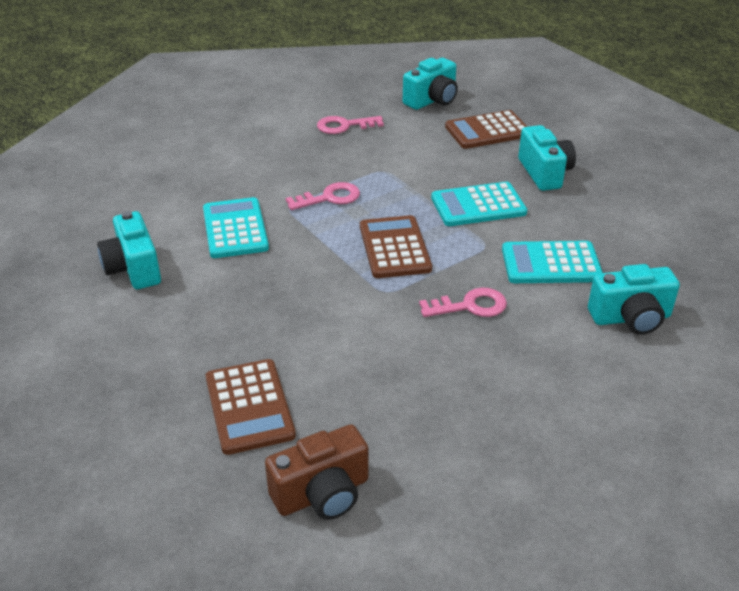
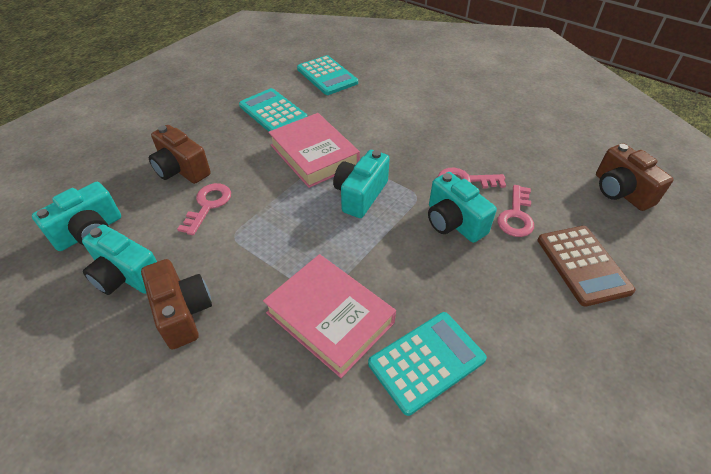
brown calculator: [206,359,296,455] [360,215,432,278] [445,110,528,149] = 3 -> [537,226,636,307] = 1
brown camera: [265,424,368,520] = 1 -> [141,259,212,349] [149,125,211,184] [596,143,674,211] = 3
pink book: none = 0 -> [263,254,396,378] [268,113,360,188] = 2

